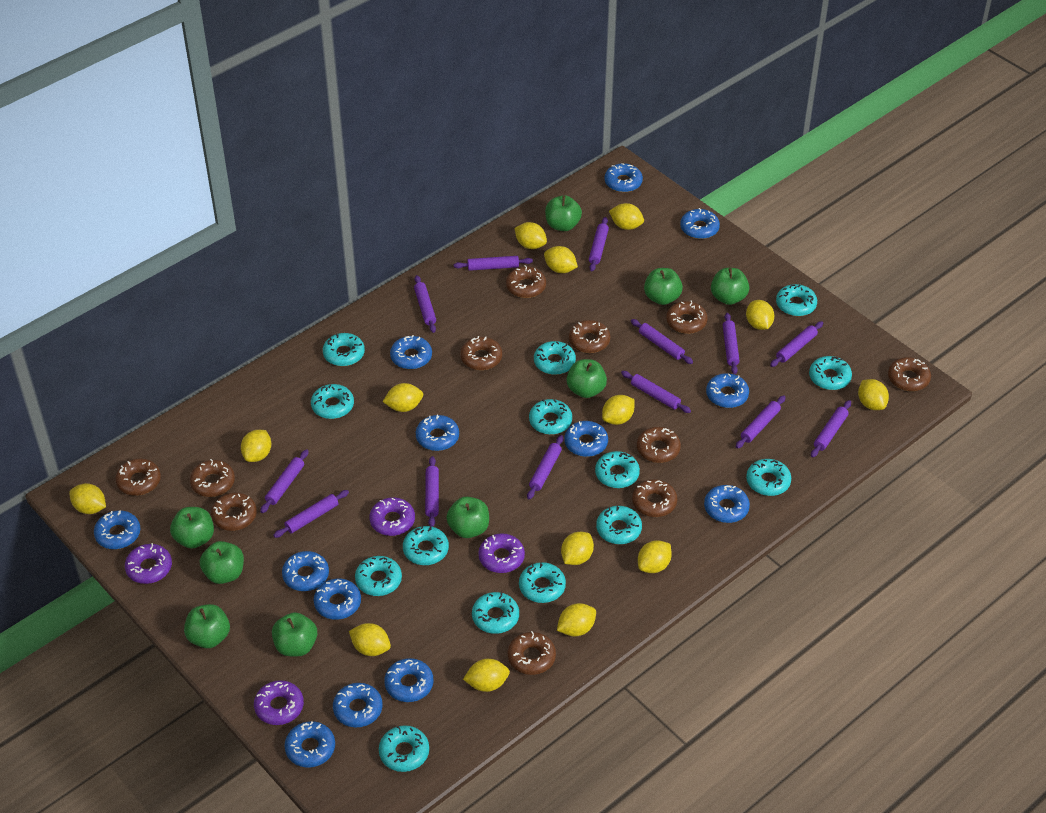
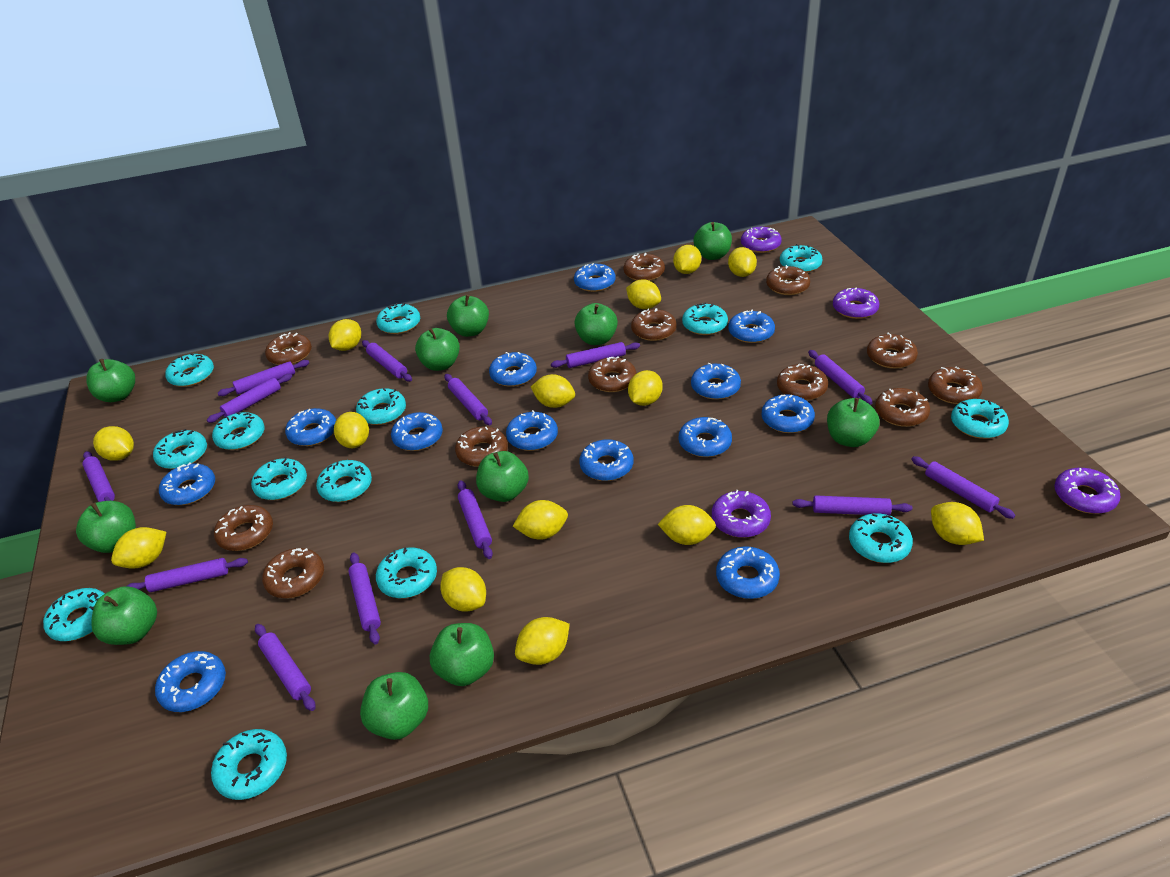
brown donut: [115,458,161,496] [190,459,235,497] [211,492,257,531] [460,336,502,370] [506,265,546,298] [508,631,556,675] [569,320,610,353] [632,479,677,517] [637,427,681,463] [666,300,708,334] [888,357,931,391] = 11 -> [214,505,273,551] [262,548,324,598] [265,332,312,365] [455,427,508,466] [588,356,636,392] [624,253,665,281] [631,308,677,341] [766,265,810,295] [777,364,828,400] [867,333,918,369] [875,388,930,427] [928,366,983,404] = 12
green apple: [170,507,214,549] [184,604,230,648] [200,541,244,584] [272,612,317,656] [446,497,489,538] [545,195,582,231] [566,359,607,398] [644,268,683,305] [711,268,749,305] = 9 -> [76,501,136,553] [86,359,135,402] [91,586,157,645] [360,672,428,740] [415,328,460,371] [430,623,494,686] [447,295,489,337] [476,451,529,502] [575,303,618,345] [693,222,732,260] [827,398,879,447] = 11

